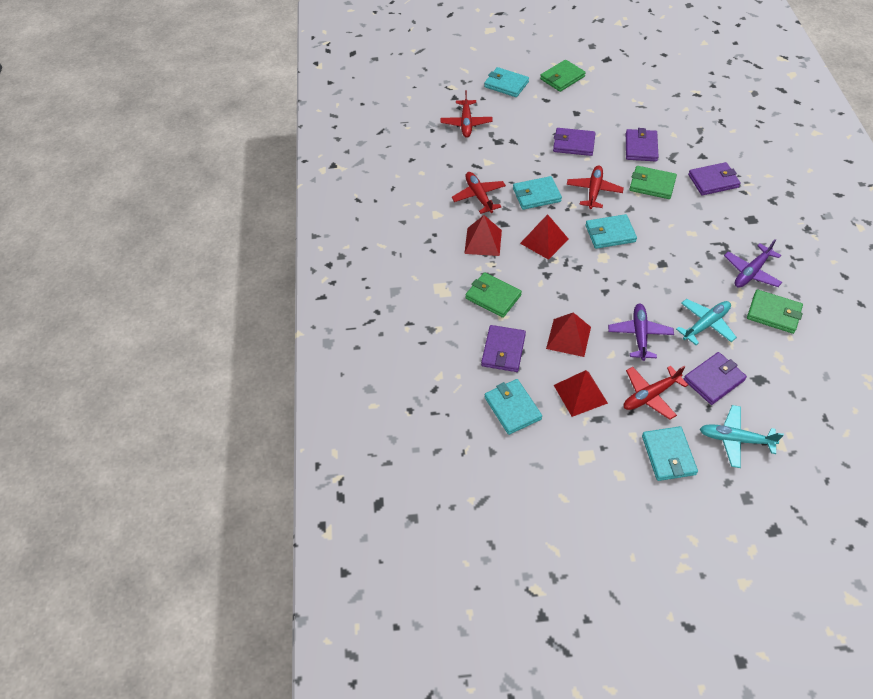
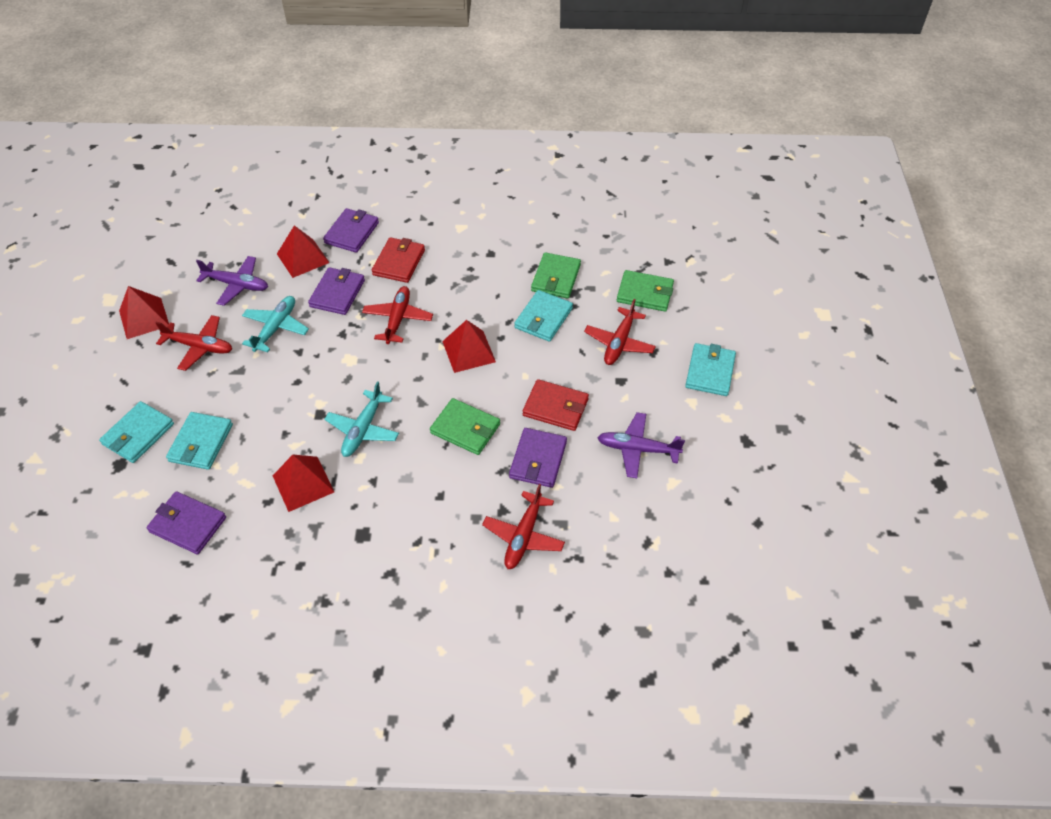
green wallet: [465,272,522,318] [540,60,586,92] [629,166,677,199] [747,289,803,334] = 4 -> [430,398,500,455] [531,252,581,299] [617,270,674,312] = 3
purple wallet: [481,325,526,372] [553,128,595,156] [626,128,659,161] [684,352,747,405] [688,162,741,195] = 5 -> [146,491,226,555] [308,267,365,315] [323,208,379,253] [509,428,567,488] = 4
red wallet: none = 0 -> [372,237,425,283] [523,379,589,431] = 2
turquoise wallet: [484,67,529,97] [485,379,542,435] [513,176,562,210] [586,214,637,249] [642,426,698,481] = 5 -> [99,401,174,463] [166,412,233,470] [514,290,573,342] [685,343,736,396] = 4

